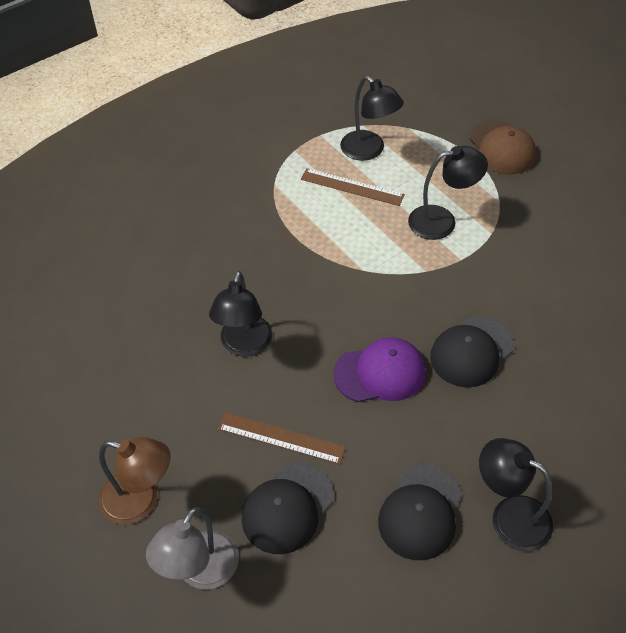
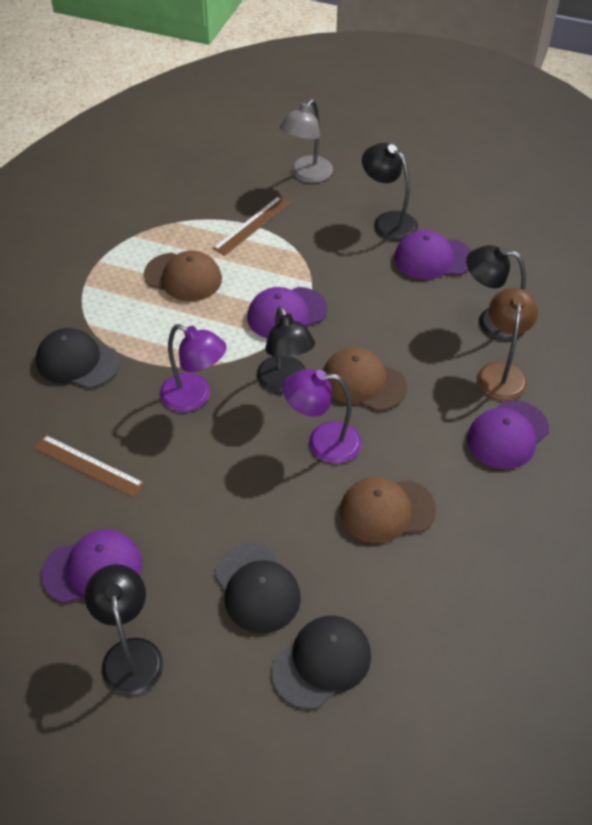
brown cap: [470,121,537,174] = 1 -> [144,250,222,301] [323,347,407,411] [340,477,436,543] = 3
purple cap: [333,337,426,402] = 1 -> [41,529,142,603] [247,287,327,338] [395,230,471,280] [467,400,549,469] = 4
purple lamp: none = 0 -> [160,324,227,412] [283,369,362,464] = 2

